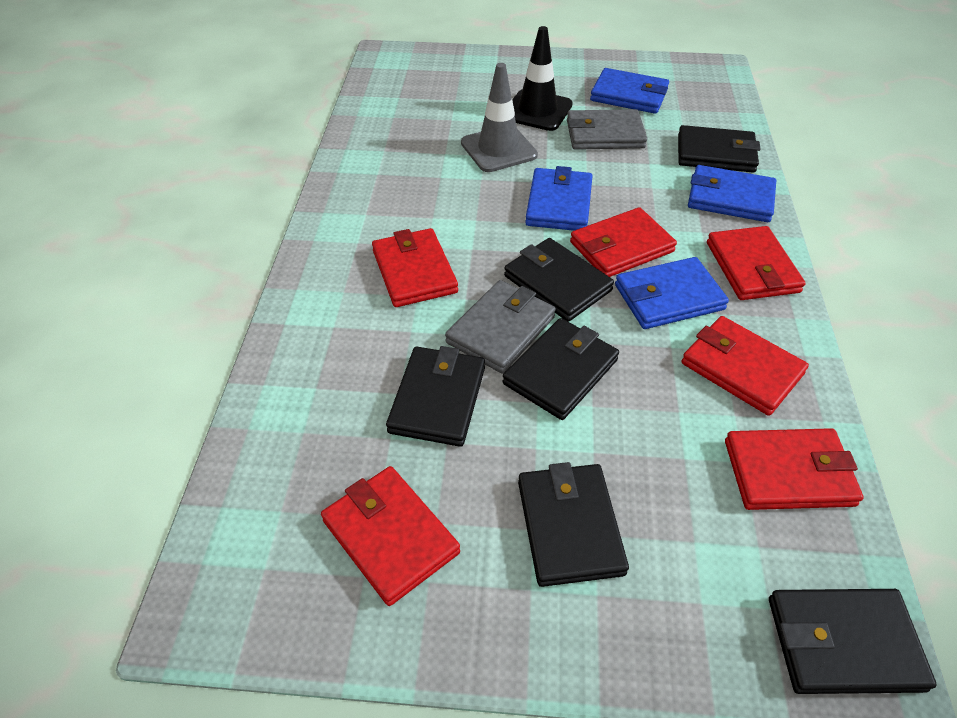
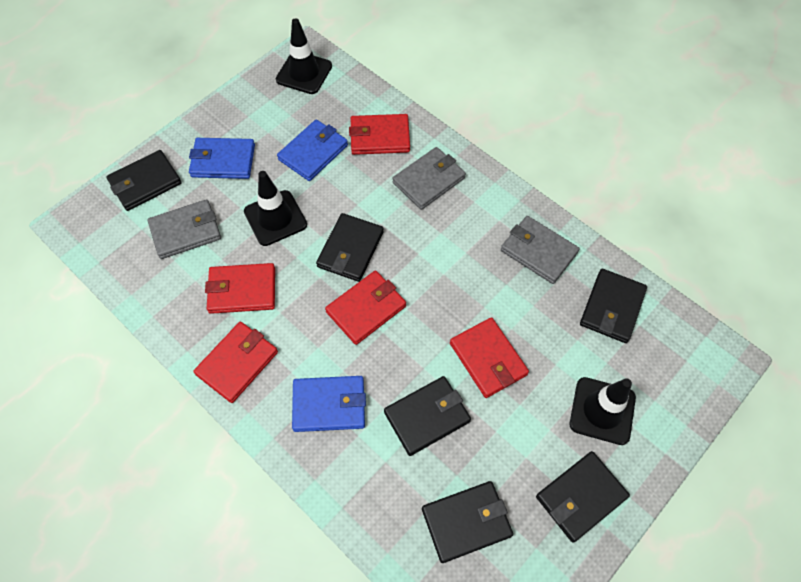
black traffic cone: [512,26,573,131] = 1 -> [244,171,307,246] [276,18,332,94] [570,377,636,445] = 3
blue wallet: [525,166,592,231] [590,68,669,114] [615,257,729,329] [688,165,776,222] = 4 -> [189,138,255,179] [277,119,348,181] [292,376,366,432] = 3
grey traffic cone: [461,63,538,172] = 1 -> none = 0
grey wallet: [445,280,556,374] [567,109,647,150] = 2 -> [148,199,221,259] [392,147,466,210] [501,216,579,284] = 3
red wallet: [321,466,460,606] [372,228,458,307] [570,207,677,277] [682,316,809,416] [707,226,805,300] [725,428,864,510] = 6 -> [193,322,278,403] [205,263,275,314] [325,270,406,345] [349,114,410,155] [450,317,529,398] = 5

